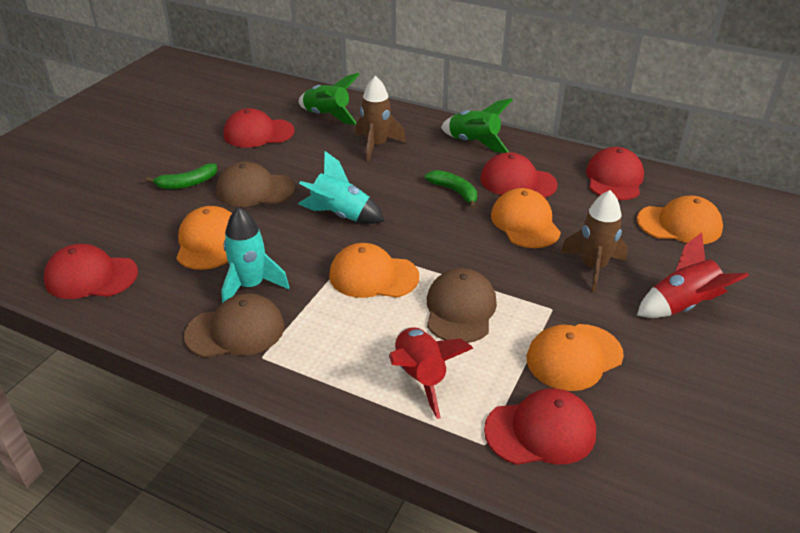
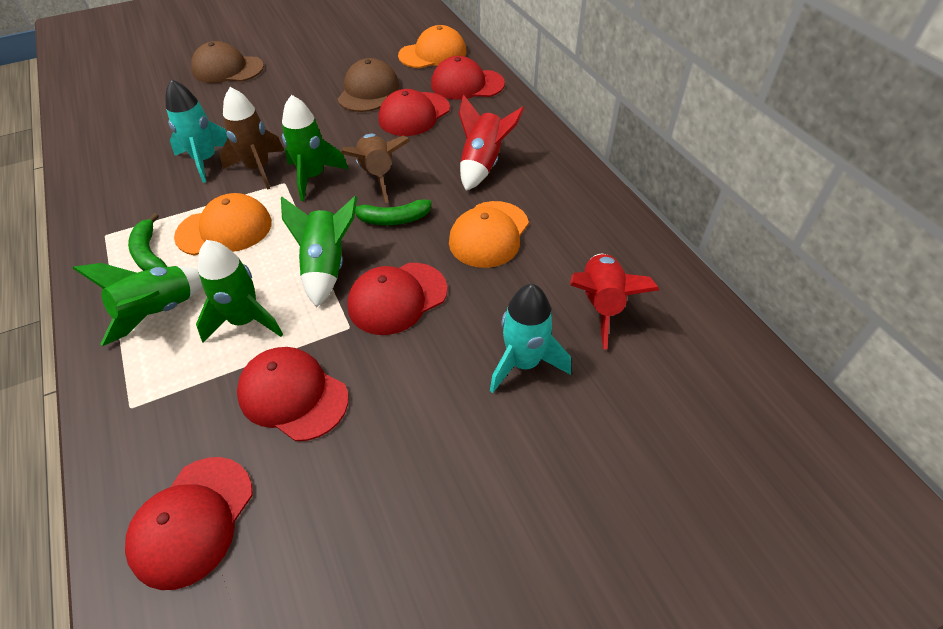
brown cap: [184,293,284,358] [216,162,295,207] [427,268,497,343] = 3 -> [191,41,264,83] [337,58,399,112] = 2
green rocket: [299,73,360,125] [441,98,513,153] = 2 -> [73,263,202,346] [196,240,283,342] [281,196,358,307] [282,95,349,201] = 4
orange cap: [176,206,232,270] [329,243,419,298] [491,188,561,248] [527,324,624,391] [637,196,723,244] = 5 -> [174,193,272,255] [398,25,466,68] [449,201,529,268] = 3

